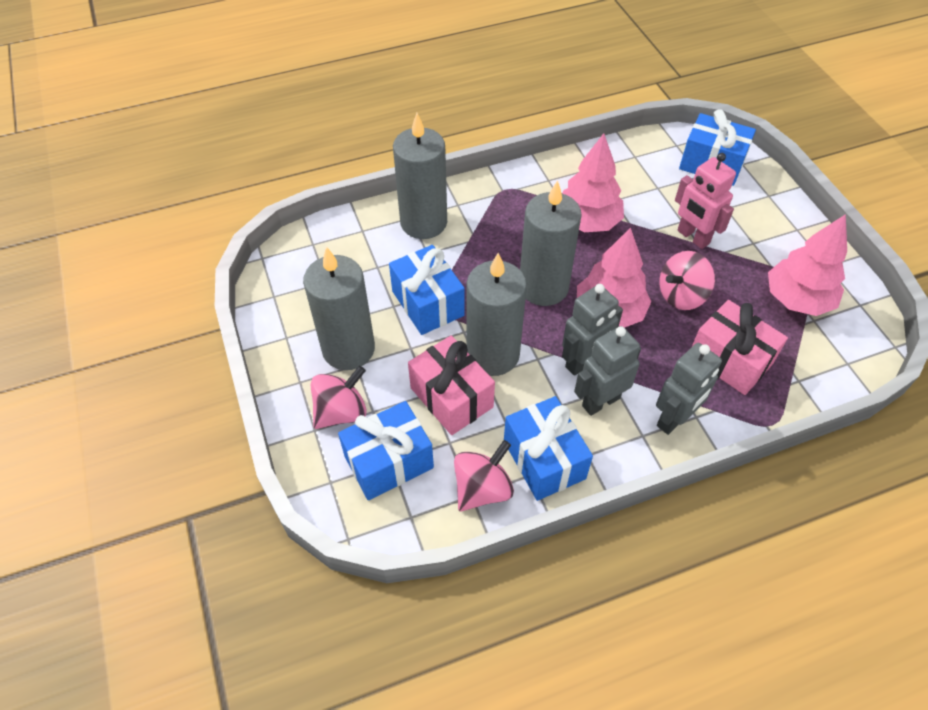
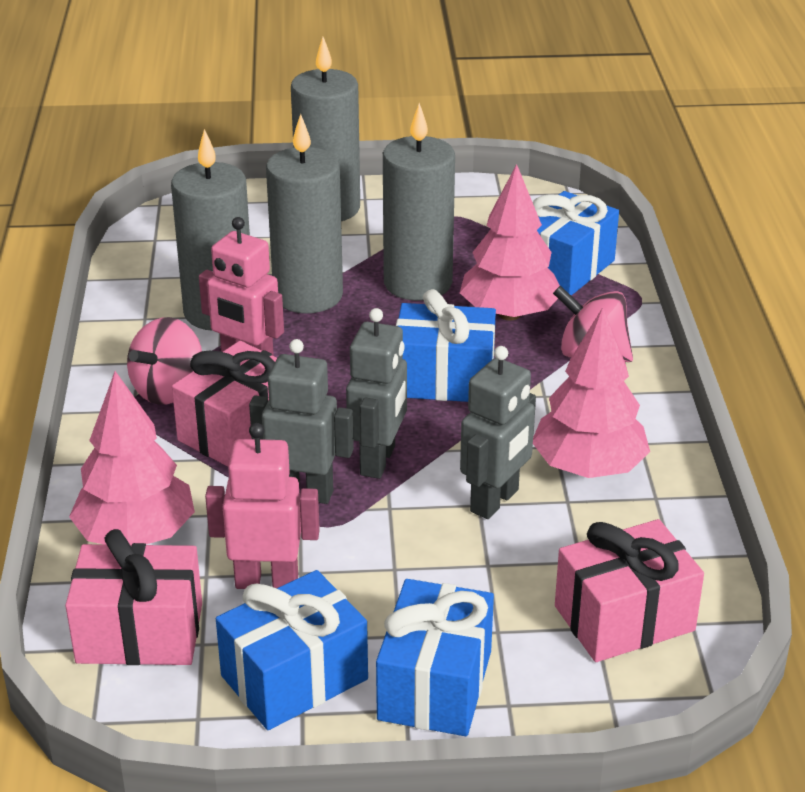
pink gift: [408,335,495,435] [692,300,788,395] = 2 -> [65,529,202,665] [172,341,277,466] [555,519,704,662] = 3
pink robot: [675,153,736,249] = 1 -> [199,217,284,356] [205,423,320,589] = 2
pink spinning top: [311,366,367,429] [454,440,514,511] [659,251,715,310] = 3 -> [127,317,202,405] [553,286,633,362] = 2

